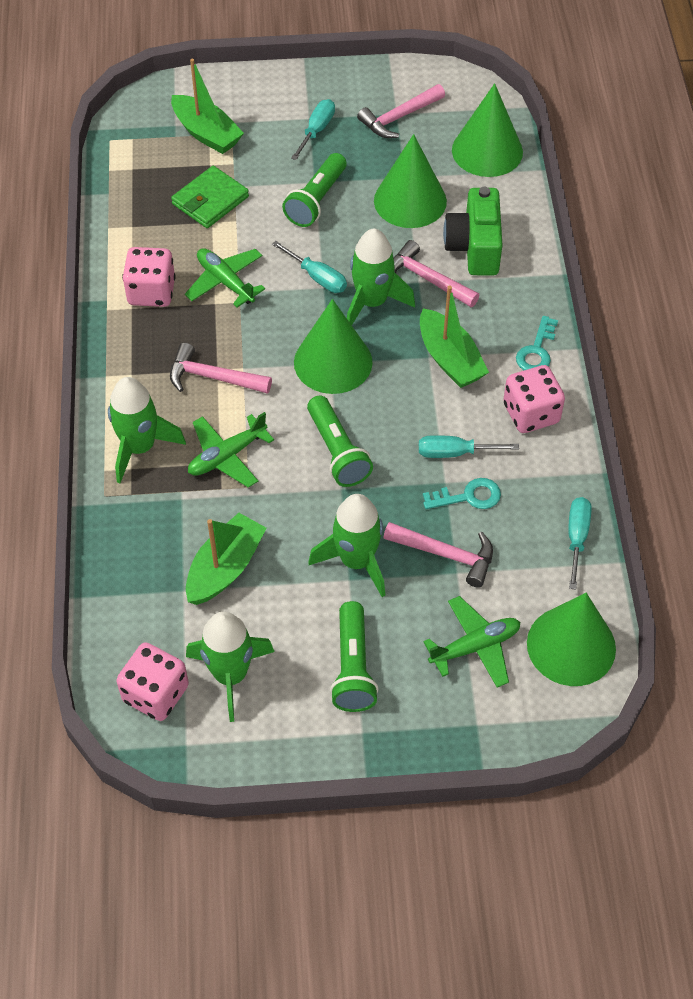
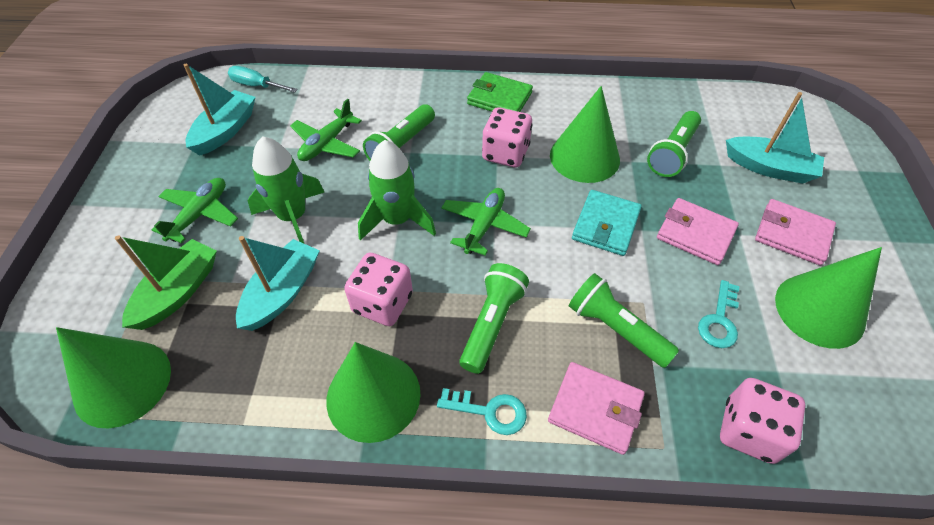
green boat: [171,59,244,154] [186,513,266,605] [420,286,489,388] = 3 -> [115,235,217,330] = 1
green camera: [443,187,502,275] = 1 -> none = 0
green flashlight: [282,153,347,227] [307,396,373,487] [330,601,379,712] = 3 -> [363,104,435,161] [459,263,529,374] [569,273,679,368] [647,111,701,177] = 4
green rocket: [108,377,186,483] [186,612,274,722] [308,494,385,597] [347,228,415,325] = 4 -> [248,136,325,243] [358,140,436,241] = 2
pink hammer: [170,343,272,394] [357,84,445,138] [383,522,493,588] [393,240,480,307] = 4 -> none = 0
pink wallet: none = 0 -> [548,362,645,455] [657,198,739,265] [755,199,836,266] = 3
turquoise boat: none = 0 -> [184,64,255,155] [236,236,320,331] [726,92,824,184] = 3
turquoise screwdriver: [272,241,347,293] [291,99,335,160] [419,435,519,458] [568,497,591,590] = 4 -> [228,66,298,93] = 1
turquoise wallet: none = 0 -> [572,190,642,256] = 1

